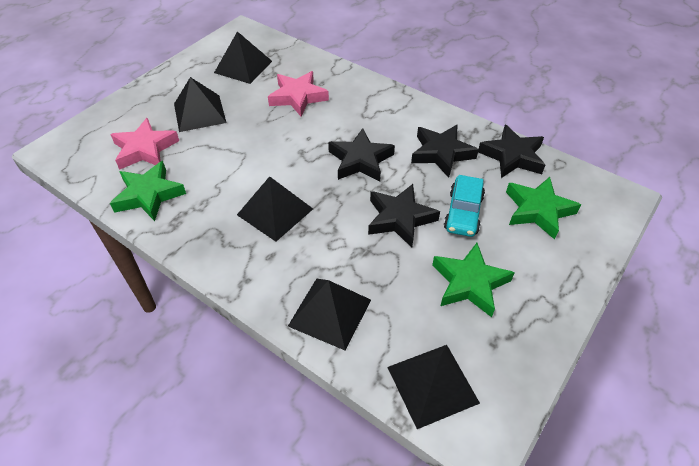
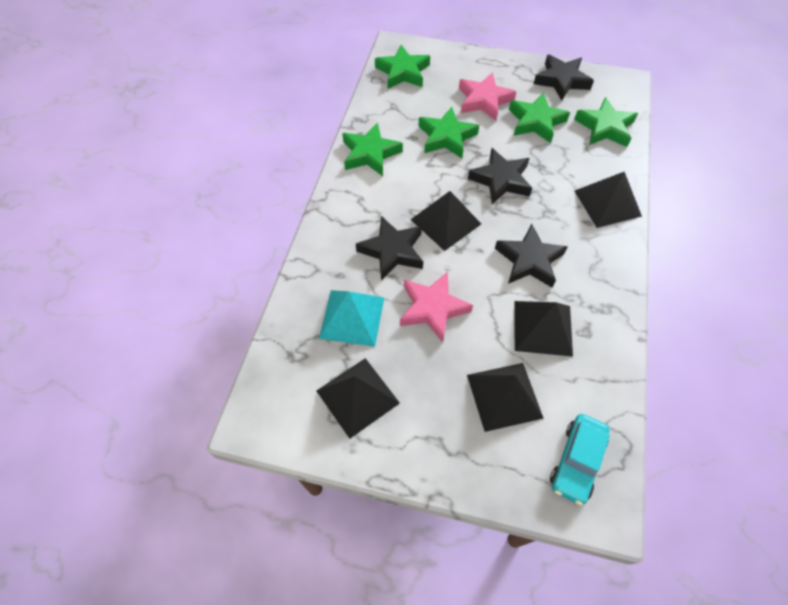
green star: [110,161,186,221] [432,243,515,317] [506,177,581,240] = 3 -> [342,123,403,176] [375,45,430,89] [418,107,479,158] [509,92,570,143] [574,97,638,147] = 5
turquoise pyramid: none = 0 -> [319,290,384,347] = 1

